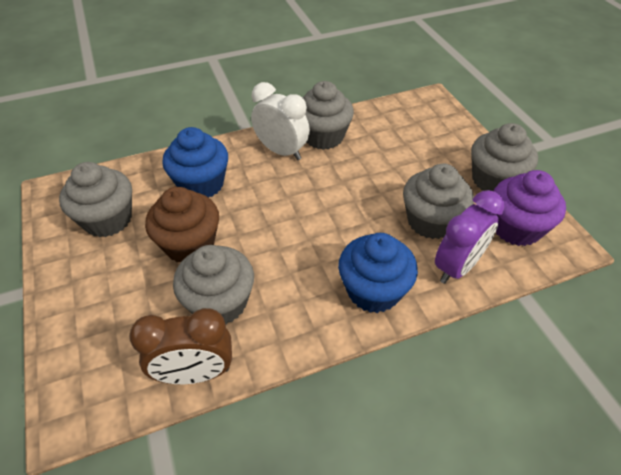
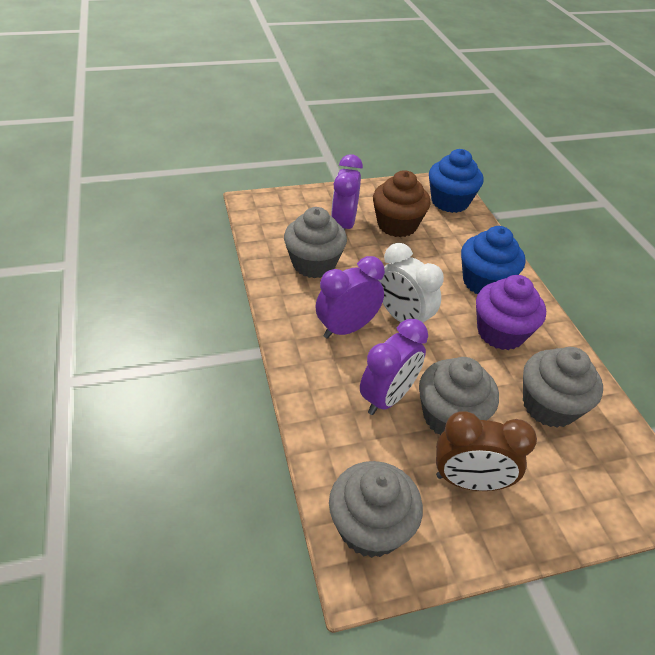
grey cupcake: [59,162,132,237] [173,245,254,325] [302,81,354,150] [403,164,474,239] [471,123,538,191] = 5 -> [284,207,347,278] [329,461,423,558] [419,357,499,435] [523,347,603,428] = 4
purple clock: [435,190,505,284] = 1 -> [315,256,385,339] [331,154,363,230] [360,319,428,415] = 3

